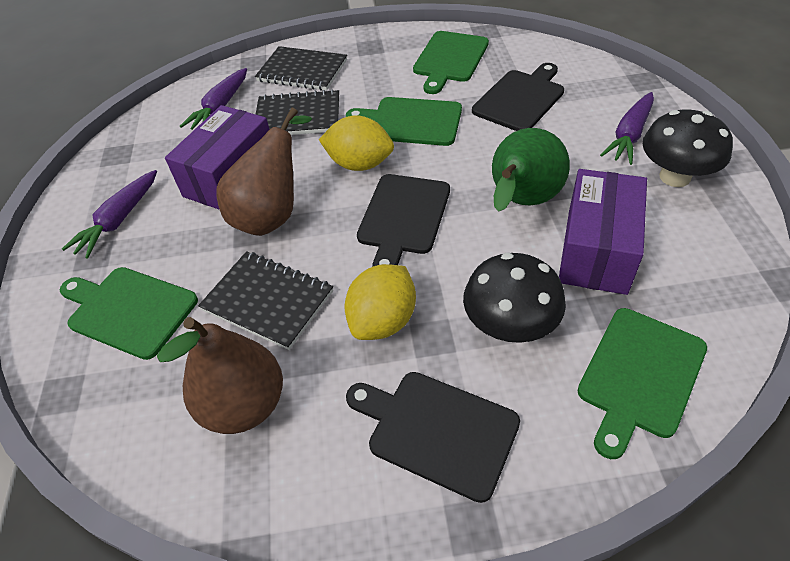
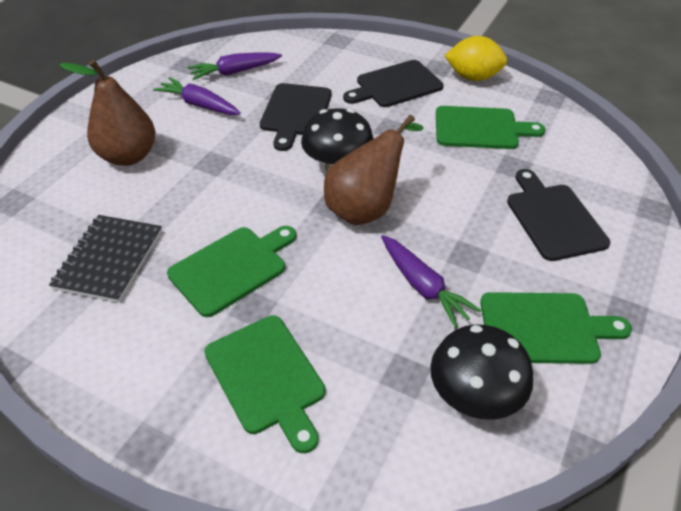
black notebook: [198,251,333,350] [255,46,347,91] [256,89,339,135] = 3 -> [49,215,162,303] = 1
green pear: [492,128,570,212] = 1 -> none = 0
purple box: [165,105,270,210] [559,169,647,295] = 2 -> none = 0
yellow lemon: [319,115,394,171] [344,264,416,340] = 2 -> [444,36,508,81] = 1

